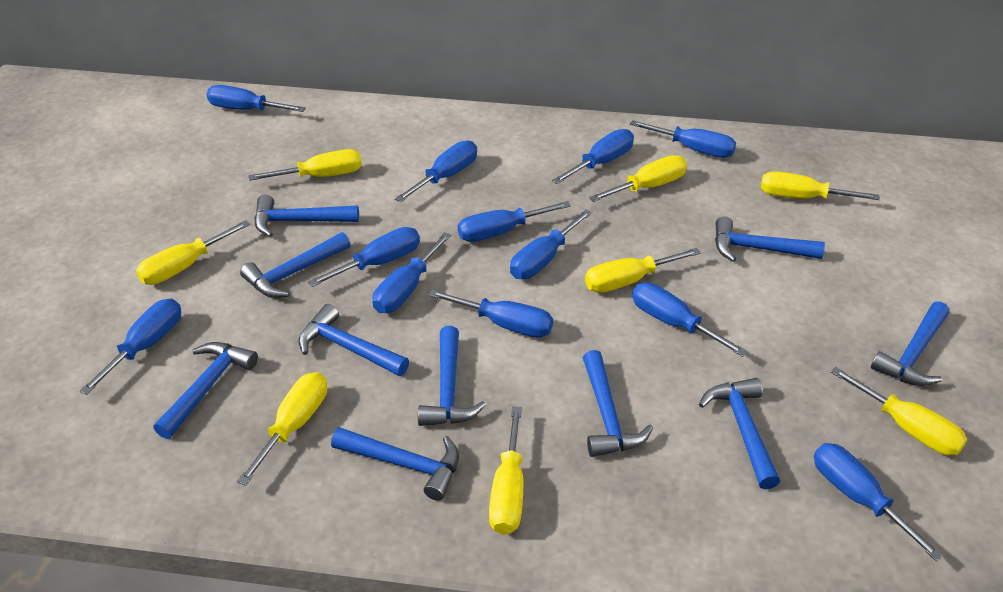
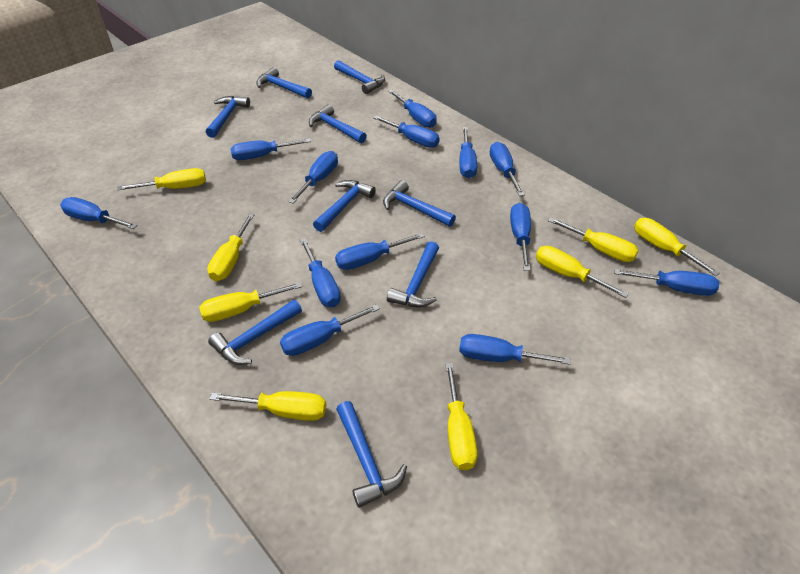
blue hammer: [153,342,258,439] [240,232,351,298] [254,195,359,237] [299,304,409,376] [331,427,459,501] [418,326,486,426] [583,350,653,457] [699,378,780,489] [715,216,825,262] [871,302,950,386] = 10 -> [206,96,250,138] [208,300,302,365] [256,67,312,98] [309,105,367,143] [313,180,376,232] [334,60,385,94] [336,401,407,508] [383,180,456,227] [387,241,439,308] = 9
blue screwdriver: [80,299,181,395] [207,85,306,112] [308,227,420,287] [373,232,451,313] [395,141,477,203] [429,290,553,338] [458,201,571,242] [510,209,592,279] [552,129,634,184] [630,120,736,158] [632,283,748,357] [814,443,944,561] = 12 -> [60,197,138,229] [230,139,311,160] [280,304,380,356] [288,151,338,204] [300,238,341,307] [335,233,425,270] [373,116,440,148] [388,90,437,128] [459,127,477,178] [459,334,571,365] [490,142,525,196] [510,203,531,271] [614,269,719,296] = 13

